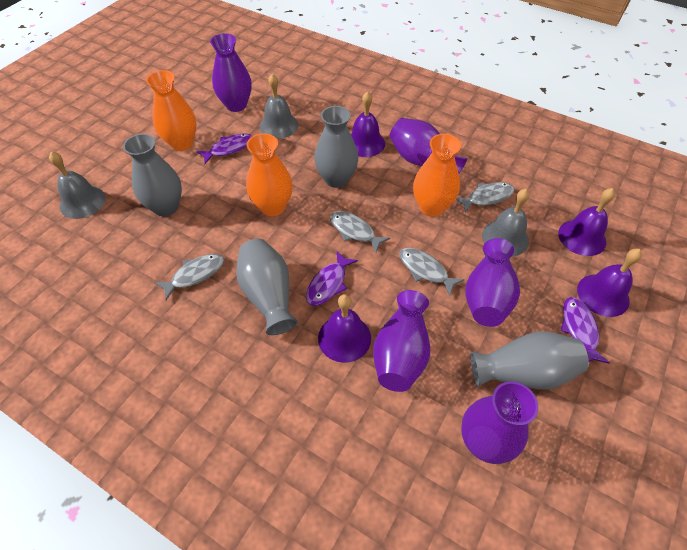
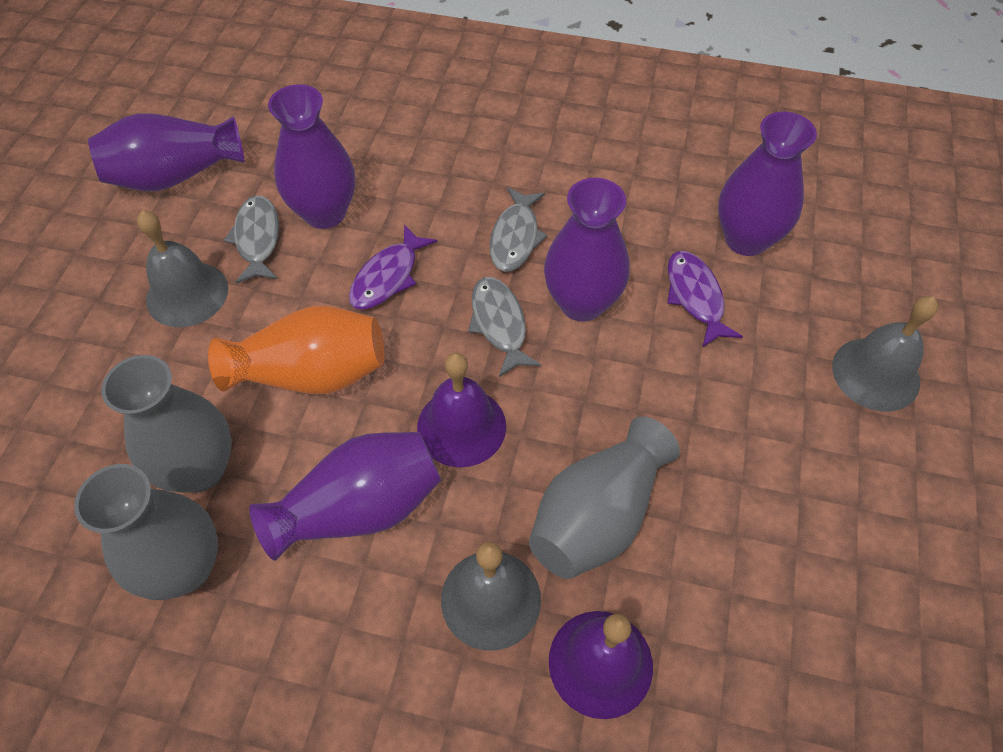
grey fish: [155,254,224,300] [330,211,390,253] [399,248,464,296] [456,182,514,213] = 4 -> [224,195,279,284] [468,277,541,377] [490,187,547,272] = 3
grey vase: [123,134,182,217] [236,239,298,335] [314,106,358,188] [470,331,589,389] = 4 -> [74,464,218,600] [101,355,232,493] [529,416,680,579] = 3
orange vase: [146,70,197,151] [246,134,293,216] [413,134,461,217] = 3 -> [208,306,384,394] = 1
purple bell: [318,294,371,363] [351,91,385,157] [558,188,615,256] [577,249,642,317] = 4 -> [417,353,506,467] [549,611,653,719] = 2
purple fish: [196,133,252,164] [306,251,358,306] [561,297,610,363] = 3 -> [349,225,437,310] [667,251,743,347] = 2

